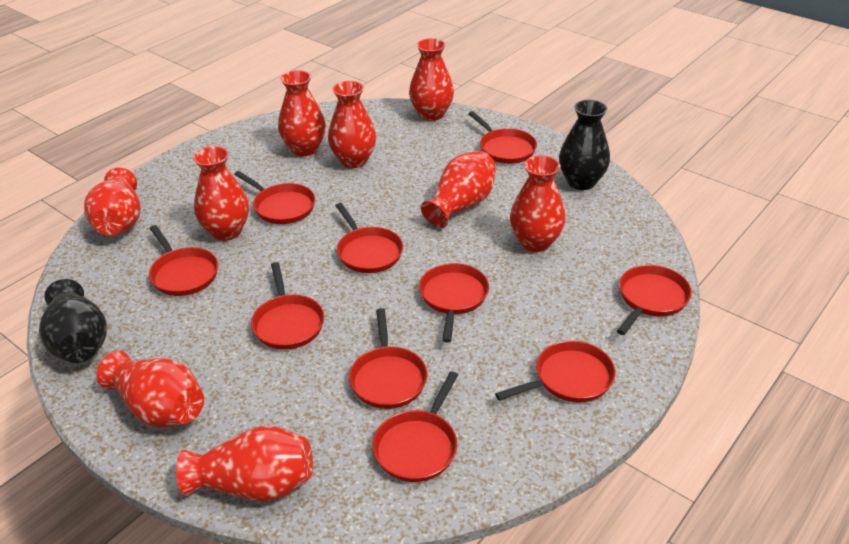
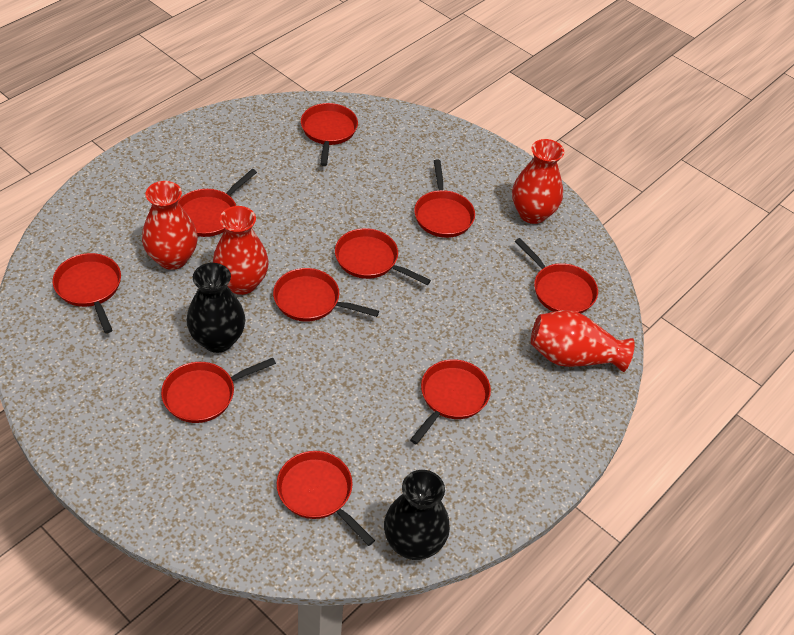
red vase: [84,168,140,235] [96,351,204,428] [176,426,313,502] [193,146,249,241] [278,70,326,156] [328,81,377,168] [409,38,454,121] [421,151,496,228] [510,155,566,252] = 9 -> [142,181,198,270] [213,206,269,295] [512,139,564,224] [531,310,635,372] = 4

